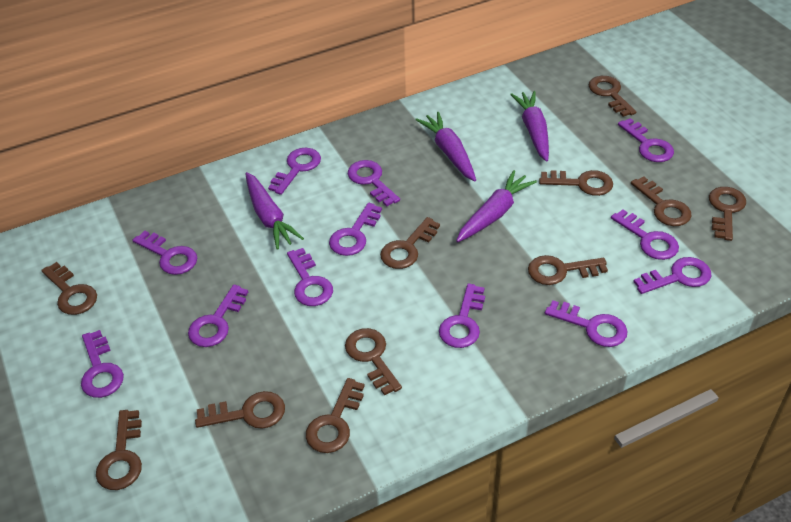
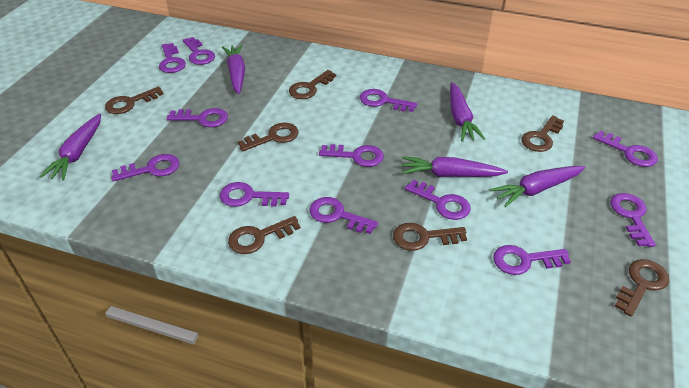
brown key: [41,262,97,315] [96,410,142,490] [195,391,285,429] [306,378,365,453] [345,328,402,396] [380,217,440,269] [528,255,608,285] [539,170,613,196] [589,76,636,117] [631,177,692,226] [709,187,746,241] = 11 -> [105,86,164,114] [228,216,301,254] [238,123,299,151] [289,70,336,99] [393,223,467,251] [521,115,564,152] [615,259,669,317] = 7
purple carrot: [245,172,304,250] [415,112,476,182] [456,170,537,242] [510,91,549,162] = 4 -> [39,114,101,180] [222,44,245,94] [401,156,508,177] [450,82,485,141] [490,166,585,207] = 5

